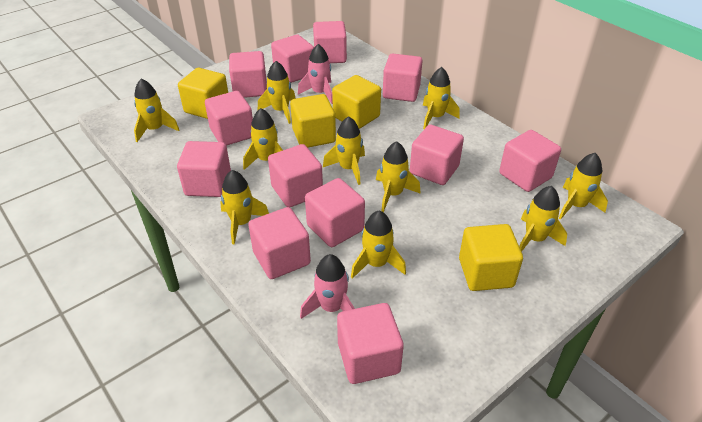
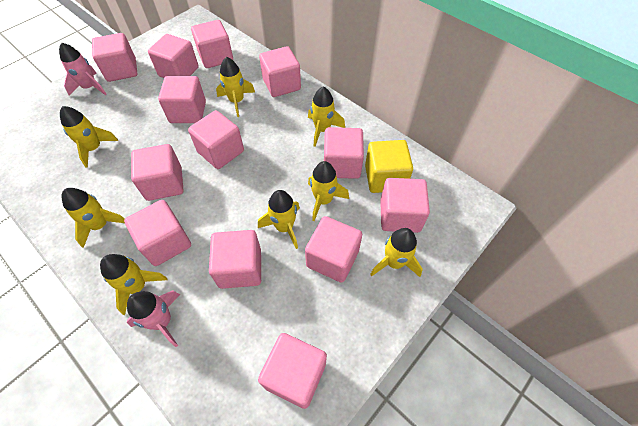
pink cube: [177,141,231,197] [205,91,253,146] [229,51,267,98] [248,207,311,279] [268,144,323,207] [271,34,314,83] [305,178,365,247] [313,21,347,63] [337,303,404,384] [383,53,423,102] [410,125,464,185] [499,130,561,192] = 12 -> [92,33,138,82] [124,200,191,266] [131,144,183,201] [148,34,199,78] [158,76,206,123] [188,110,244,169] [191,20,233,68] [209,230,261,289] [258,333,327,409] [259,46,301,97] [305,216,362,283] [324,127,364,179] [380,178,430,233] = 13
yellow cube: [178,68,228,119] [290,94,336,148] [332,75,381,129] [459,224,523,291] = 4 -> [365,140,413,193] = 1
yellow rocket: [134,79,180,142] [220,170,269,245] [243,108,283,170] [258,61,296,124] [323,116,365,185] [351,210,406,279] [376,141,421,212] [423,67,460,129] [519,186,567,252] [559,153,608,220] = 10 -> [60,106,118,168] [61,188,125,248] [100,254,168,315] [216,57,255,117] [258,190,300,249] [308,87,345,147] [308,161,349,221] [370,228,423,277] = 8

